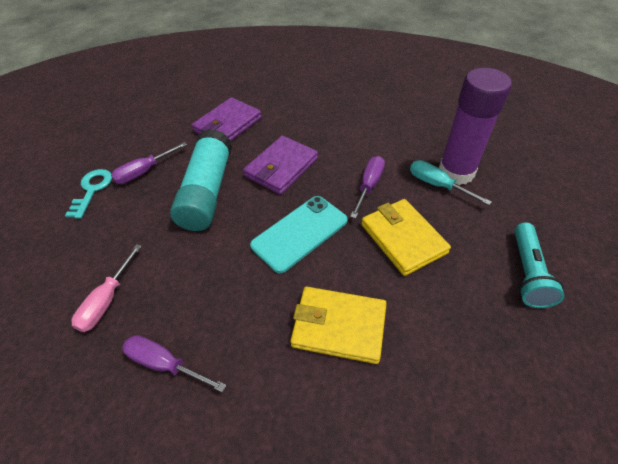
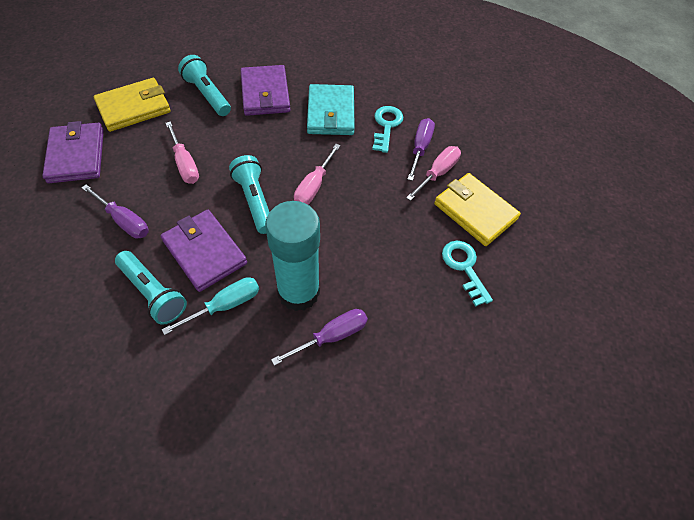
pink screwdriver: [72,244,142,332] = 1 -> [166,121,199,184] [294,144,341,205] [406,146,461,201] = 3
purple glue stick: [439,68,512,185] = 1 -> none = 0
purple wallet: [192,97,262,141] [243,136,318,195] = 2 -> [42,121,104,183] [161,210,247,292] [241,65,290,116] = 3
turquoise flashlight: [514,223,564,308] = 1 -> [115,251,187,325] [178,55,231,116] [229,155,270,234] = 3
turquoise key: [65,169,112,219] = 1 -> [372,106,403,153] [442,241,493,307] = 2
turquoise phone: [250,196,348,273] = 1 -> none = 0
turquoise wallet: none = 0 -> [307,84,355,135] = 1

